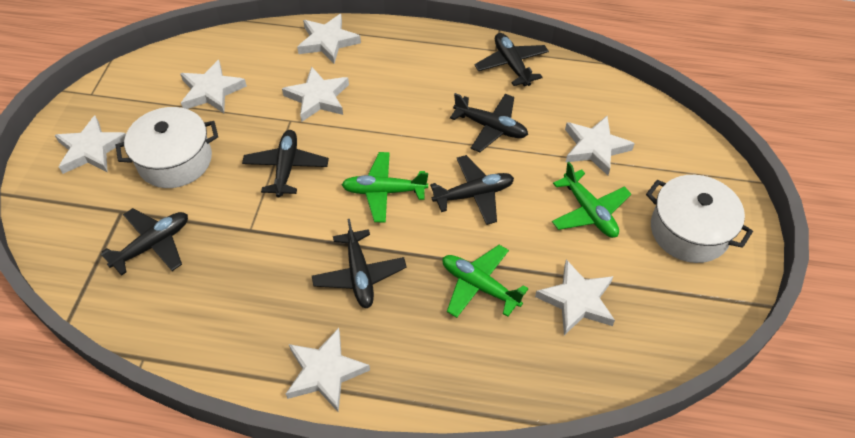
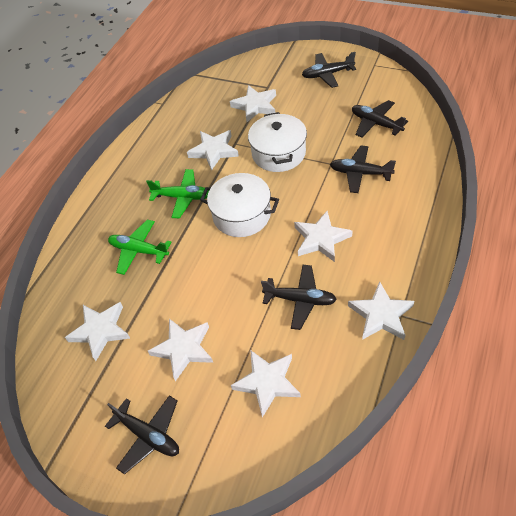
black plane: [101,208,188,276] [242,130,329,197] [312,219,407,308] [430,155,514,225] [450,93,528,152] [475,33,549,86] = 6 -> [105,396,179,475] [261,265,337,330] [302,52,356,88] [330,145,396,193] [352,100,408,138] = 5
green plane: [342,152,428,222] [442,245,529,318] [552,162,631,238] = 3 -> [108,220,172,275] [146,169,209,219] = 2

